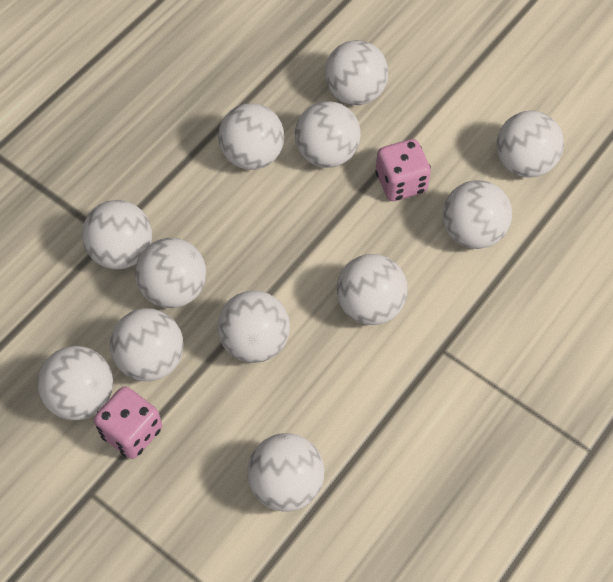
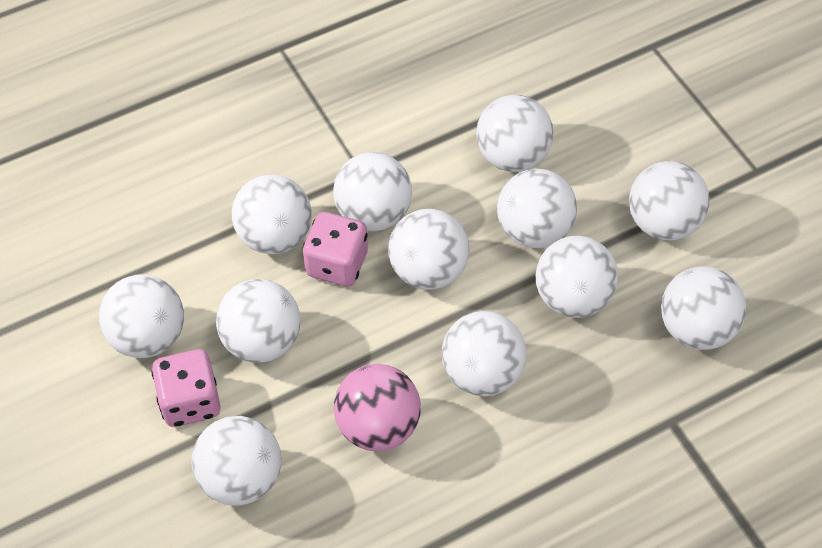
pink ball: none = 0 -> [334,364,421,451] = 1

